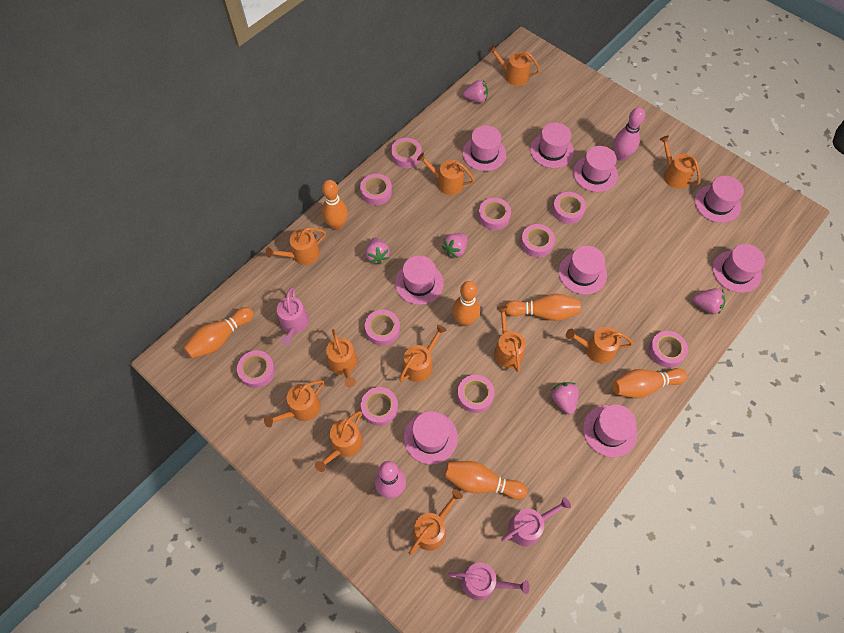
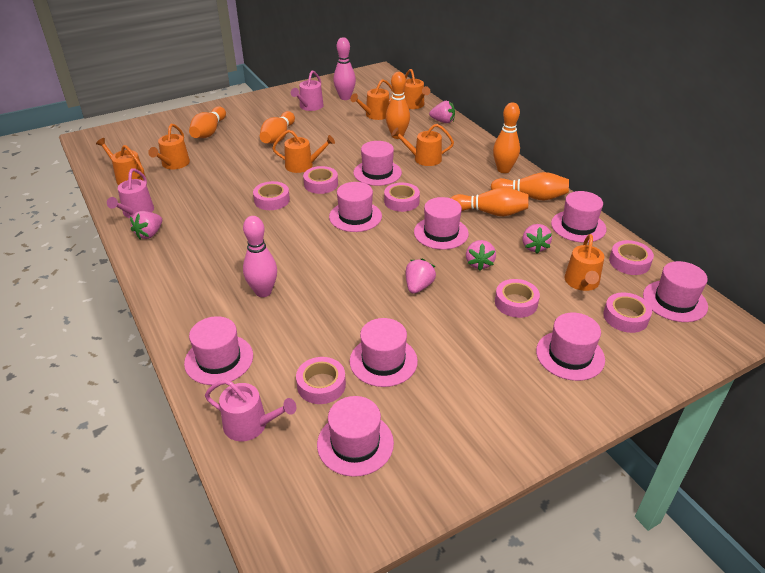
orange watering can: [264,380,324,428] [266,227,326,265] [315,411,363,472] [326,329,358,387] [399,325,446,382] [409,489,463,555] [417,153,474,195] [488,45,540,86] [494,306,526,372] [566,327,633,364] [659,135,701,189] = 11 -> [96,138,146,185] [148,124,190,169] [272,130,335,173] [350,79,393,120] [392,124,454,166] [404,69,430,109] [564,234,604,291] = 7
pink tape: [237,350,275,388] [360,174,392,205] [361,387,398,426] [365,310,400,346] [391,138,422,168] [457,375,494,413] [478,198,511,230] [521,224,555,257] [552,192,586,224] [649,331,688,368] = 10 -> [253,181,290,210] [296,357,346,404] [303,166,338,194] [384,183,420,212] [495,279,540,318] [603,292,652,333] [609,240,654,275] = 7

